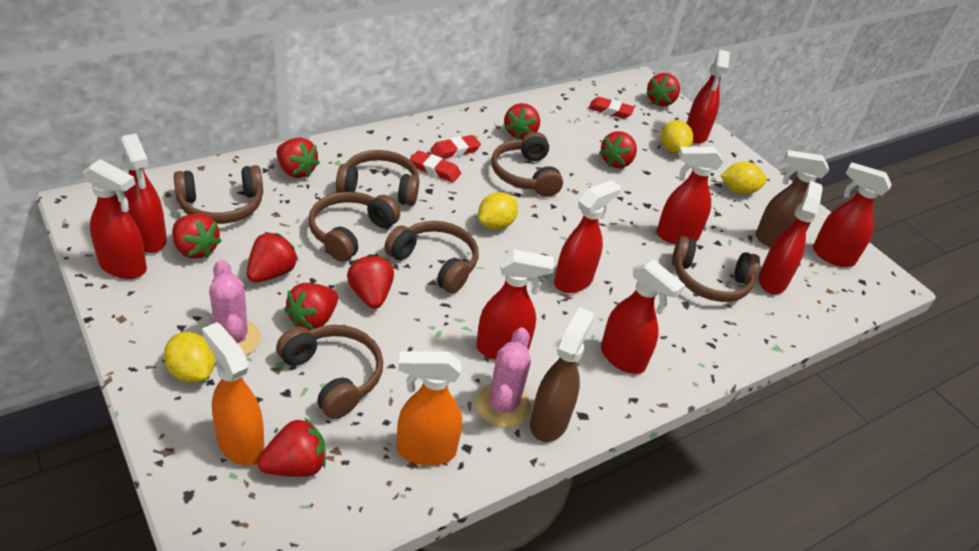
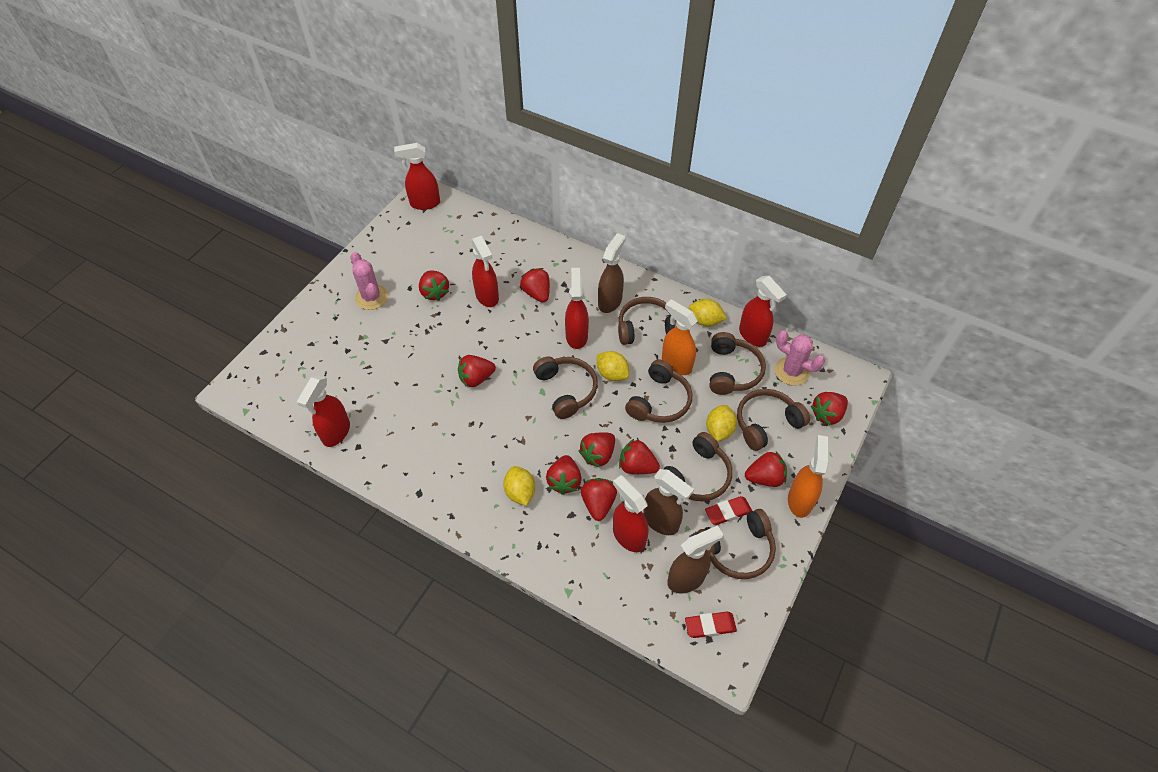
brown spray bottle: [530,307,594,442] [755,150,829,247] = 2 -> [598,233,625,313] [643,469,694,535] [667,525,723,594] = 3
red eraser: [410,150,461,182] [430,135,481,159] [588,97,634,119] = 3 -> [685,612,737,638] [705,496,752,525] = 2
red spray bottle: [83,159,147,279] [120,134,167,253] [476,249,554,360] [554,180,621,293] [601,259,685,374] [657,147,723,244] [687,50,730,144] [758,181,823,294] [813,162,892,267] = 9 -> [297,376,350,447] [394,143,440,210] [471,236,499,307] [565,268,589,349] [613,475,649,552] [739,276,787,347] = 6

